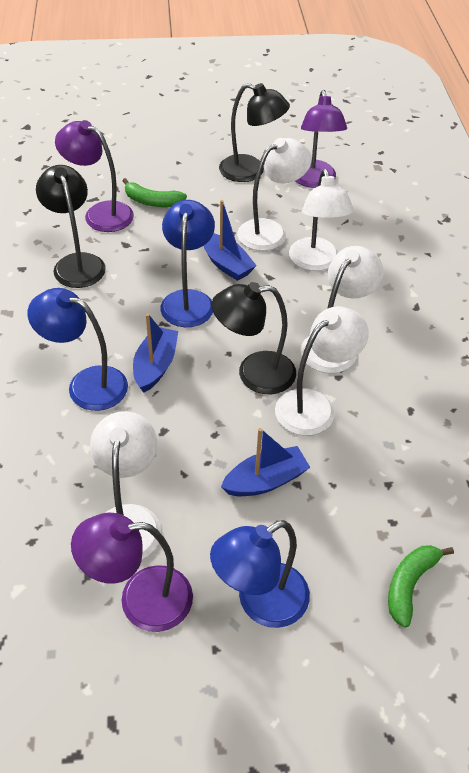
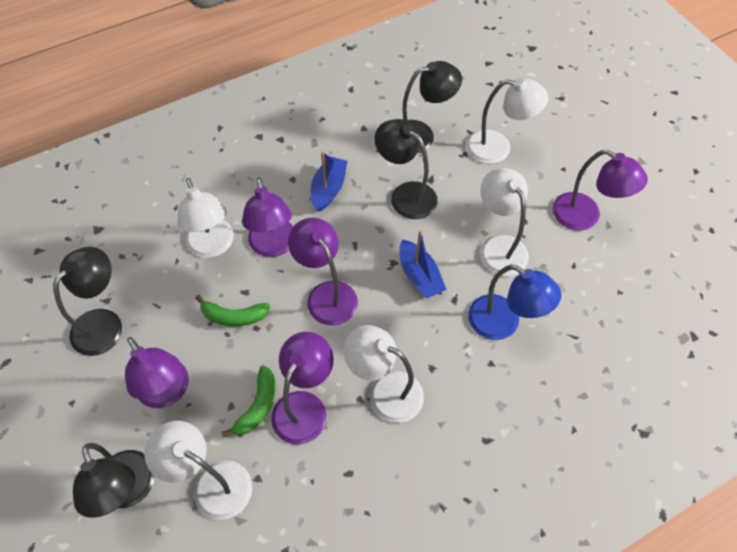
black lamp: [36,165,106,288] [212,282,296,394] [219,83,290,182] = 3 -> [53,246,122,356] [73,443,155,518] [375,119,437,219] [403,61,462,153] = 4
blue boat: [133,313,178,393] [204,200,257,281] [221,428,310,496] = 3 -> [311,151,347,212] [399,230,447,299] = 2
blue lamp: [27,288,128,411] [160,200,215,327] [210,520,310,628] = 3 -> [468,264,561,340] = 1
purple lamp: [55,120,134,232] [71,513,193,632] [296,90,347,188] = 3 -> [125,337,189,408] [242,177,293,257] [271,332,334,445] [288,218,358,326] [552,150,648,231] = 5

